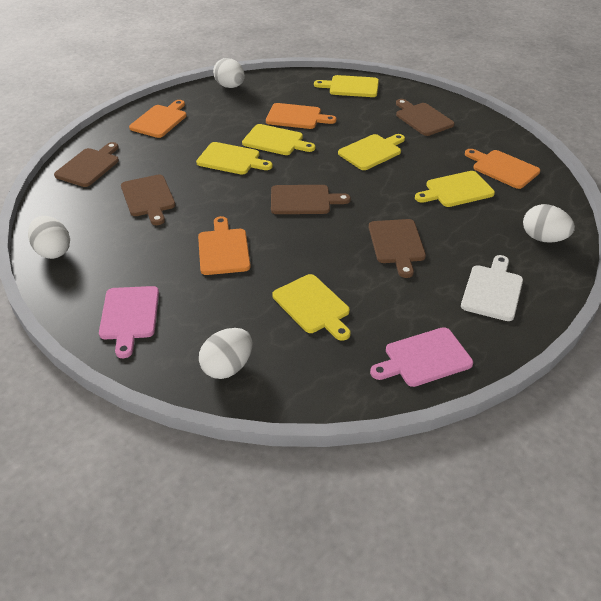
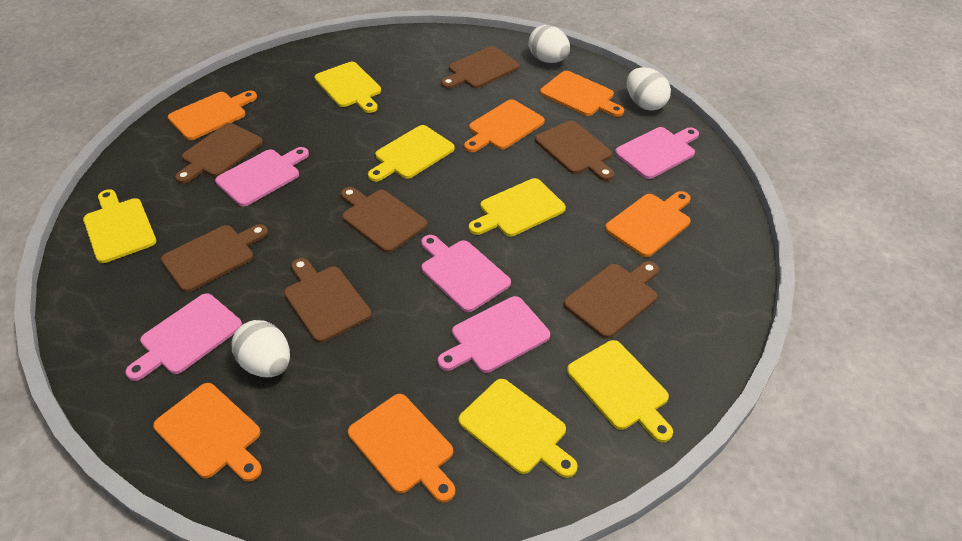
brown cutting board: [54,142,119,187] [121,175,175,225] [271,185,351,214] [369,219,426,278] [396,99,455,136] = 5 -> [161,224,268,292] [175,123,263,184] [284,258,371,343] [341,187,427,253] [441,46,520,89] [535,121,614,181] [564,261,659,338] = 7
orange cutting board: [129,100,187,138] [198,216,251,275] [266,103,336,129] [465,149,540,189] = 4 -> [153,383,262,482] [168,91,257,140] [348,394,455,503] [464,99,545,152] [540,71,624,117] [605,191,691,257] = 6
pink cutting board: [99,286,159,358] [370,327,473,387] = 2 -> [125,293,242,381] [215,147,309,206] [421,235,511,312] [438,296,550,373] [615,127,699,179] = 5
white cutting board: [461,255,523,321] = 1 -> none = 0
white egg: [28,216,70,259] [199,328,252,379] [213,58,245,88] [523,204,575,243] = 4 -> [232,320,290,377] [529,25,570,63] [627,67,671,111] = 3

